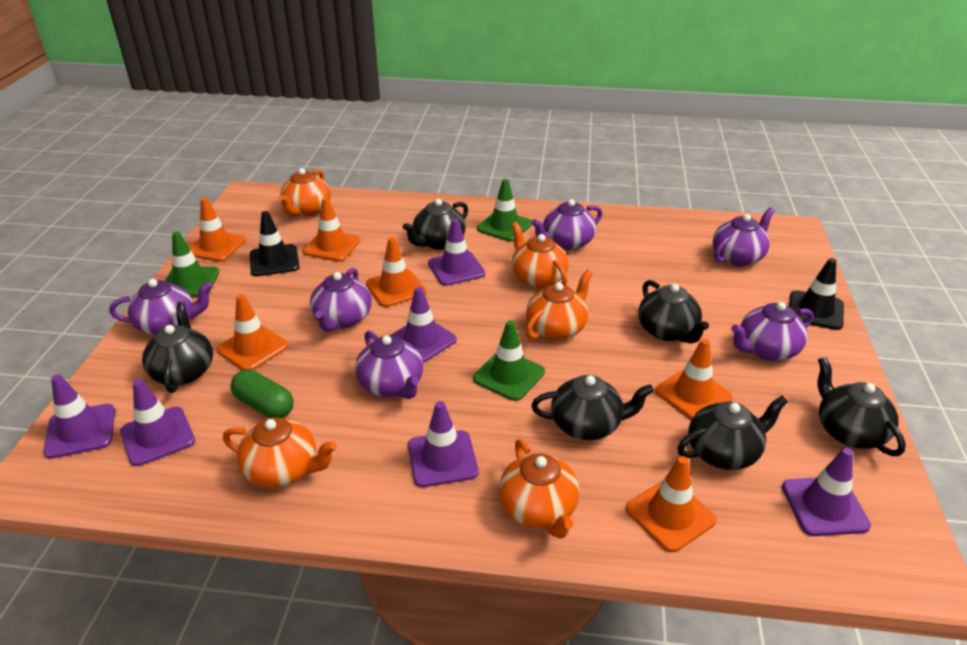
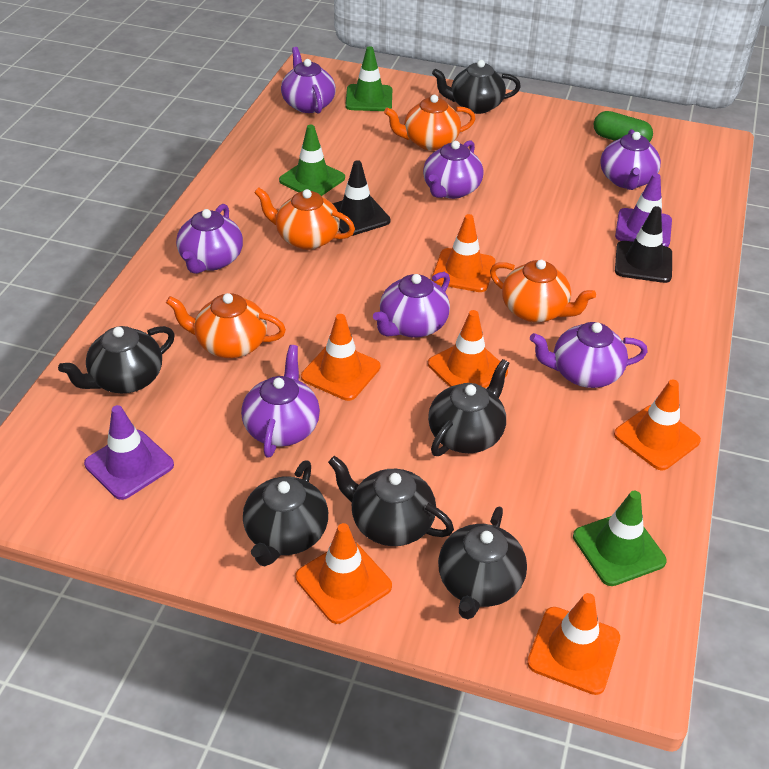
orange teapot: [223,417,337,488] [279,168,331,217] [499,439,580,539] [512,222,569,288] [525,270,592,340] = 5 -> [166,293,286,358] [254,187,355,250] [384,95,476,150] [490,260,596,322] = 4
purple teapot: [109,279,213,335] [310,268,371,332] [355,331,423,399] [531,199,602,250] [712,207,775,266] [731,302,814,361] = 6 -> [176,204,243,274] [241,345,320,458] [281,47,336,114] [373,272,450,338] [423,140,484,199] [530,322,648,388] [600,129,661,190] = 7
purple traffic cone: [43,374,115,459] [120,379,195,466] [389,287,457,363] [408,401,479,487] [428,219,485,286] [782,448,871,536] = 6 -> [84,405,174,500] [615,173,672,247] = 2

